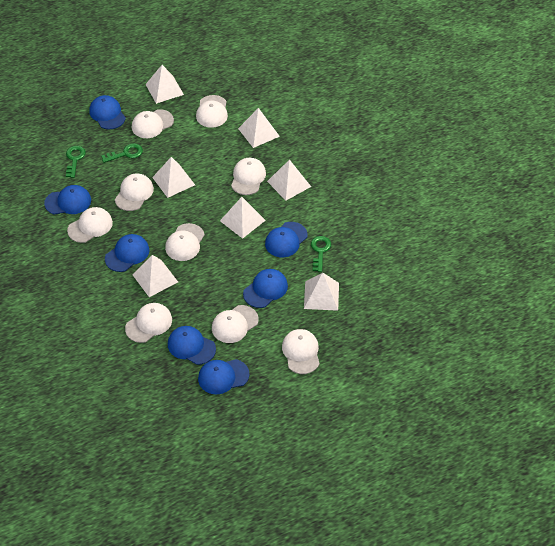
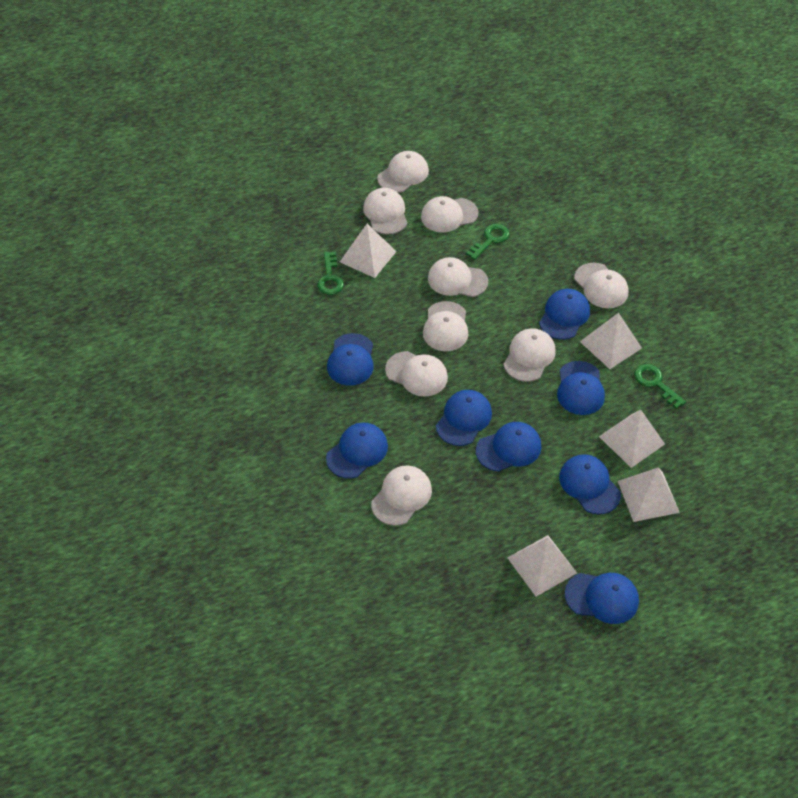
blue cap: [44,185,91,214] [89,95,126,129] [105,234,149,272] [168,326,216,365] [198,359,250,395] [243,269,288,308] [265,222,308,258] = 7 -> [326,422,388,479] [327,333,374,386] [436,390,492,446] [476,422,541,472] [539,289,590,340] [557,361,605,415] [559,454,621,515] [565,573,639,624] = 8
white pyramid: [132,255,178,297] [145,65,184,104] [152,157,195,198] [220,197,266,239] [238,108,280,148] [267,159,311,201] [304,273,339,311] = 7 -> [340,224,397,278] [507,535,577,596] [580,313,642,369] [599,410,665,468] [618,467,680,522] = 5

